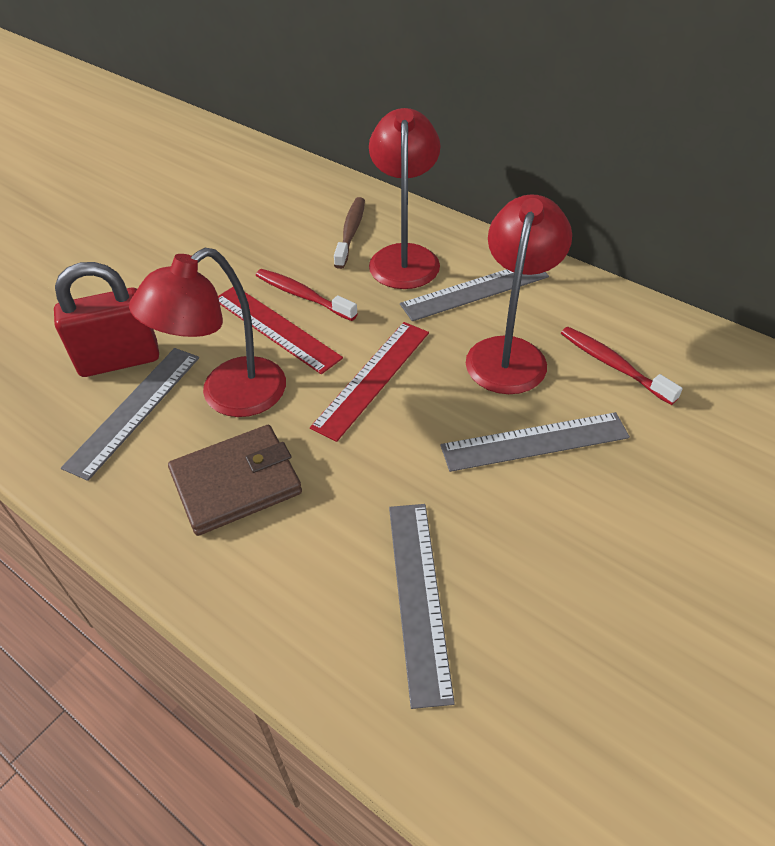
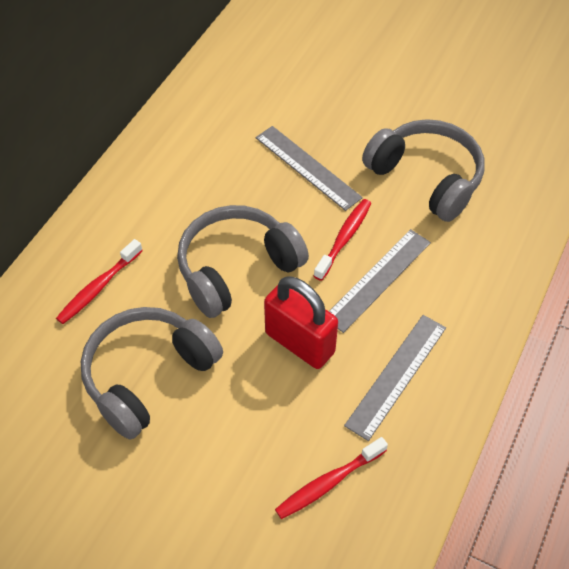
brown toothbrush: [334,197,365,269] = 1 -> none = 0
brown wallet: [168,425,302,536] = 1 -> none = 0
grey headphones: none = 0 -> [81,307,223,440] [177,205,309,318] [362,119,485,222] = 3
grey ruler: [61,348,199,481] [389,504,455,709] [400,269,549,321] [440,412,630,472] = 4 -> [256,126,363,211] [329,229,431,333] [344,315,446,441] = 3
red lamp: [129,248,286,417] [369,108,440,289] [466,194,572,394] = 3 -> none = 0
red ruler: [218,287,343,374] [310,322,429,442] = 2 -> none = 0
red toothbrush: [256,269,358,321] [561,327,683,405] = 2 -> [56,239,143,324] [275,437,388,519] [314,199,371,281] = 3

